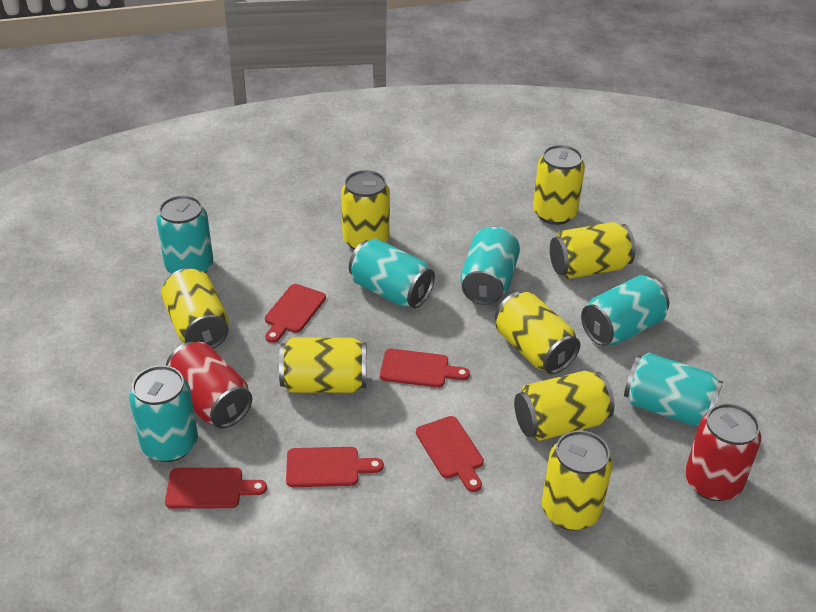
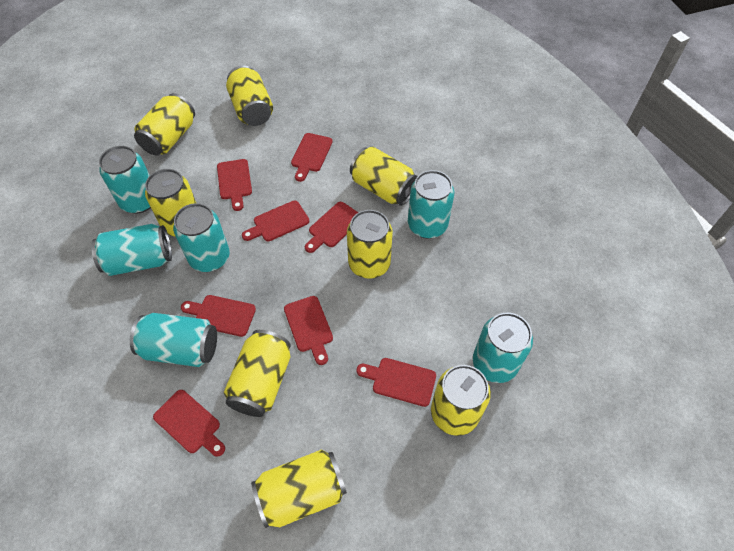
red can: [166,342,252,428] [685,403,761,501] = 2 -> none = 0
red cutting board: [165,468,267,509] [265,284,326,343] [286,447,384,487] [380,349,470,388] [416,416,484,492] = 5 -> [153,390,225,457] [181,295,256,337] [217,159,252,211] [242,200,309,241] [284,296,333,365] [291,133,333,182] [305,202,358,253] [356,358,436,407] = 8

